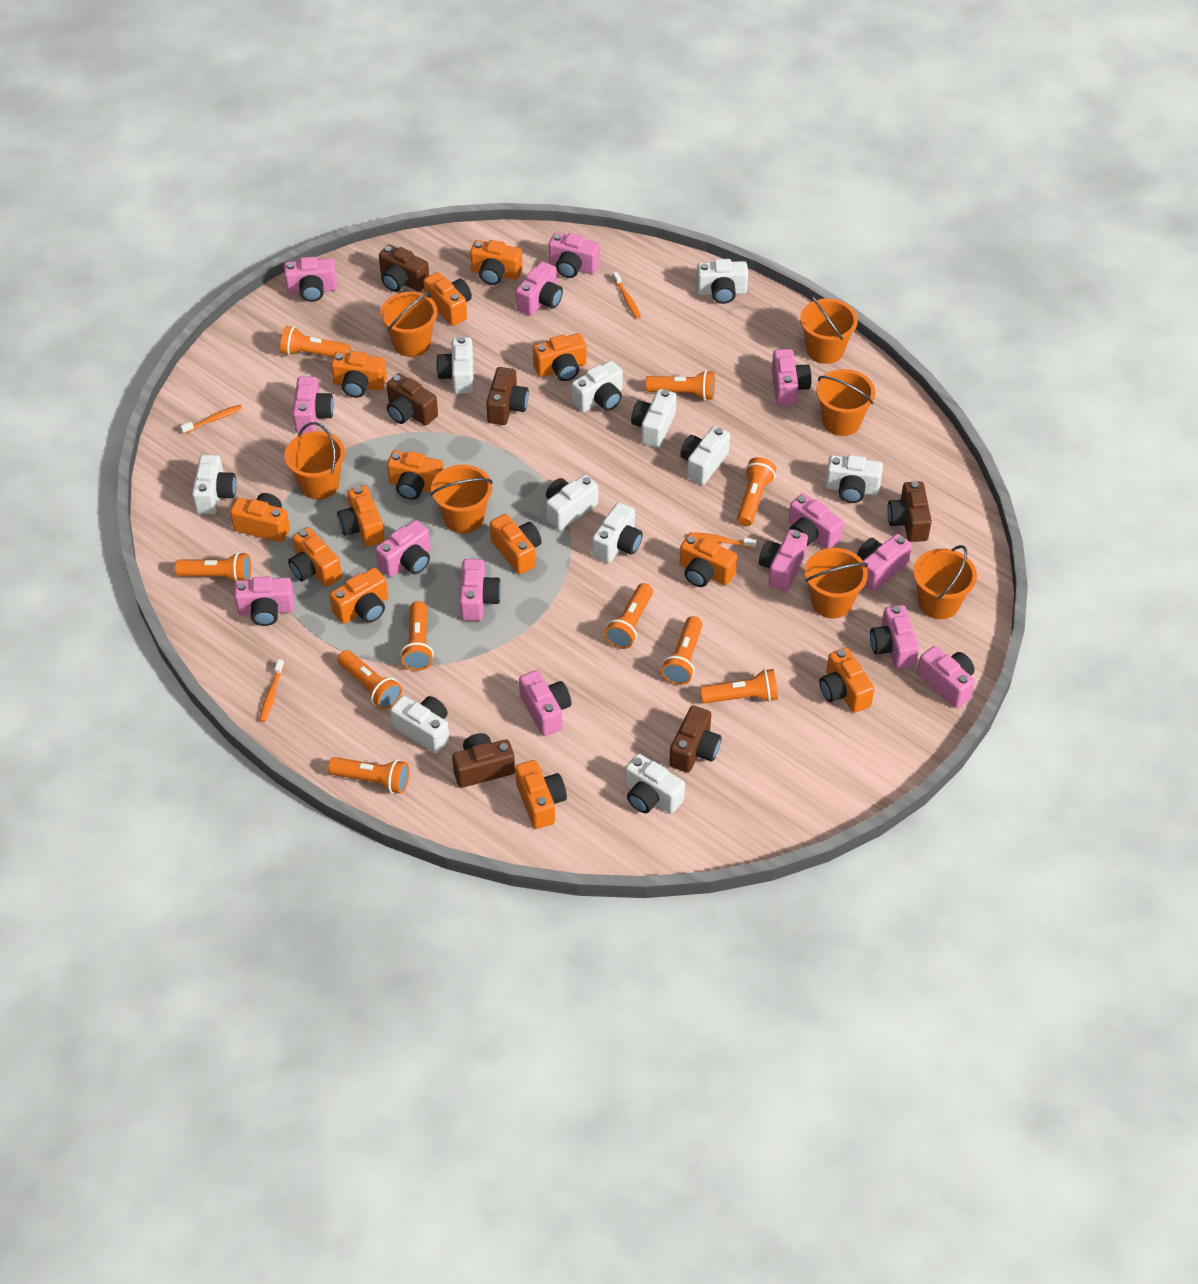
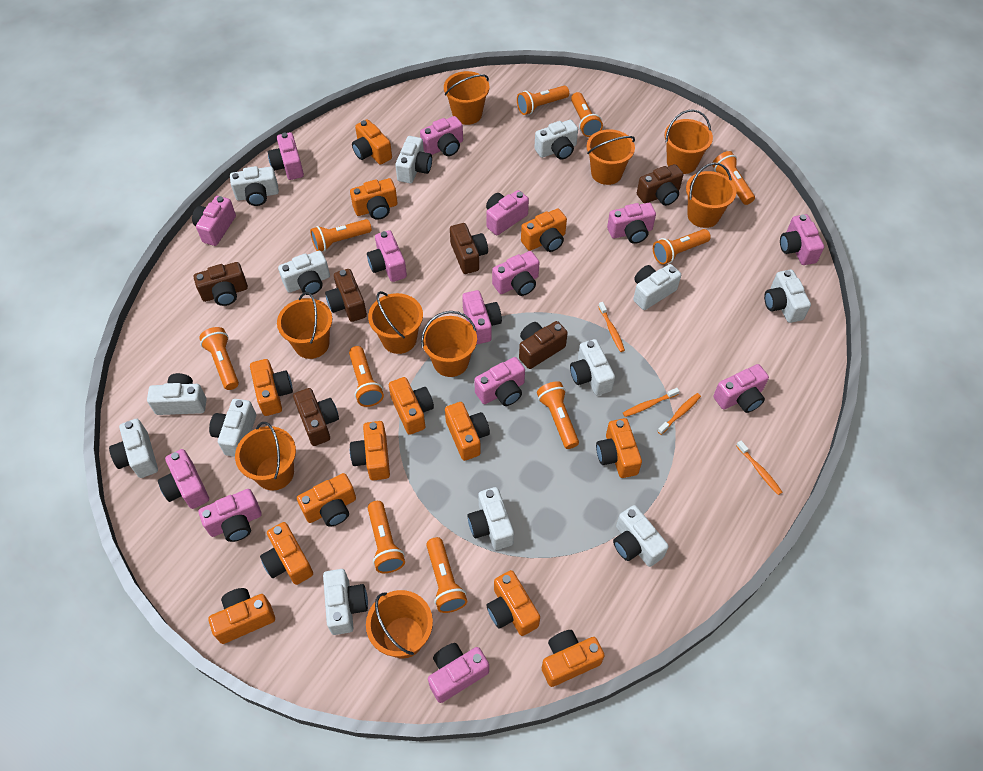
orange bucket: [284,422,345,499] [380,292,438,357] [430,465,493,534] [800,295,858,364] [805,548,868,618] [816,369,875,436] [913,545,977,619] = 7 -> [235,422,296,491] [277,292,332,359] [366,590,433,659] [368,291,423,354] [421,311,477,377] [444,71,490,125] [586,129,635,185] [665,109,713,174] [686,162,736,228] = 9
white camera: [192,455,237,514] [390,696,449,753] [436,336,474,394] [546,475,598,531] [572,360,623,412] [592,502,643,563] [625,754,685,813] [631,389,677,448] [680,426,730,485] [696,259,748,304] [825,455,883,503] = 11 -> [109,419,158,478] [147,373,207,415] [209,399,256,457] [230,166,279,206] [278,251,330,295] [323,569,368,635] [395,136,432,183] [468,487,514,550] [534,120,578,159] [570,339,615,395] [613,505,669,567] [633,264,681,310] [764,269,811,323] = 13

